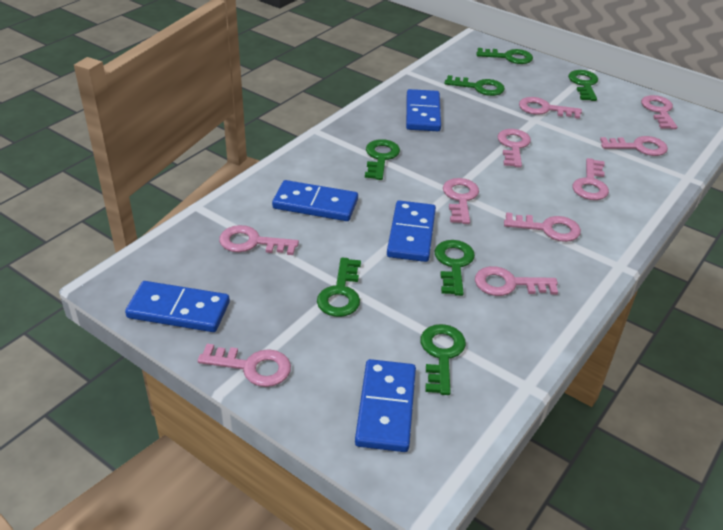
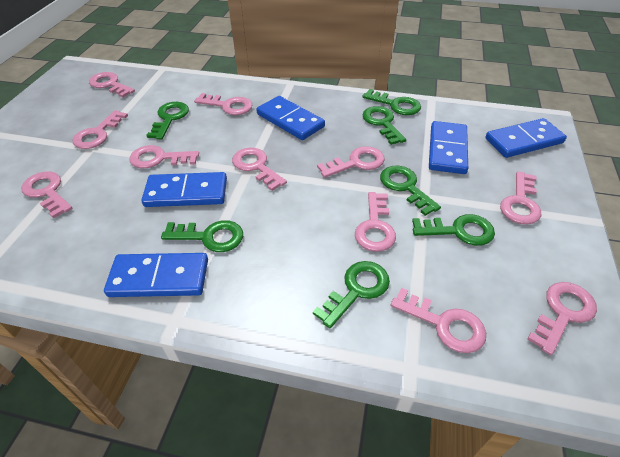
pink key: [198,344,291,387] [219,225,299,255] [443,178,479,224] [475,266,558,296] [498,129,531,168] [504,212,581,242] [519,97,582,119] [573,158,609,200] [600,136,668,156] [641,95,677,129] = 10 -> [21,172,73,218] [73,110,128,149] [89,72,135,97] [130,145,199,169] [194,93,252,115] [232,148,287,191] [317,146,385,178] [355,192,396,252] [391,288,486,353] [500,171,541,225] [527,282,597,355] = 11

